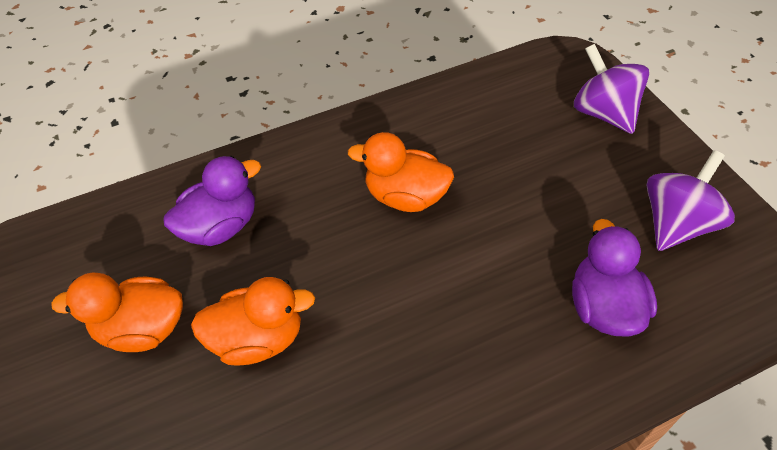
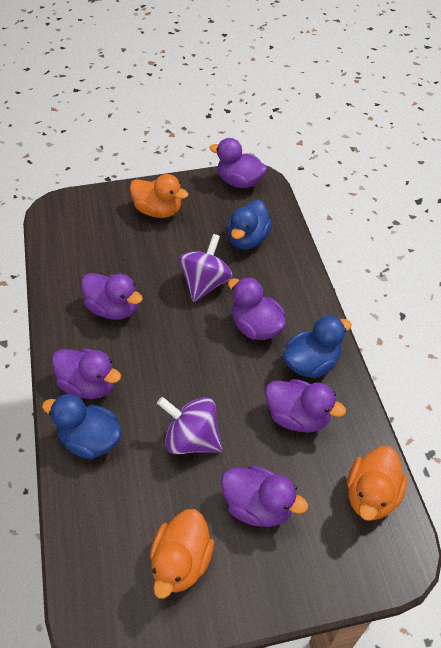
blue duck: none = 0 -> [42,394,122,459] [227,199,273,250] [283,315,352,378] = 3
purple duck: [163,156,261,246] [572,219,657,337] = 2 -> [52,348,121,399] [81,273,143,320] [209,138,267,188] [221,465,308,527] [228,277,286,340] [265,379,346,433] = 6

